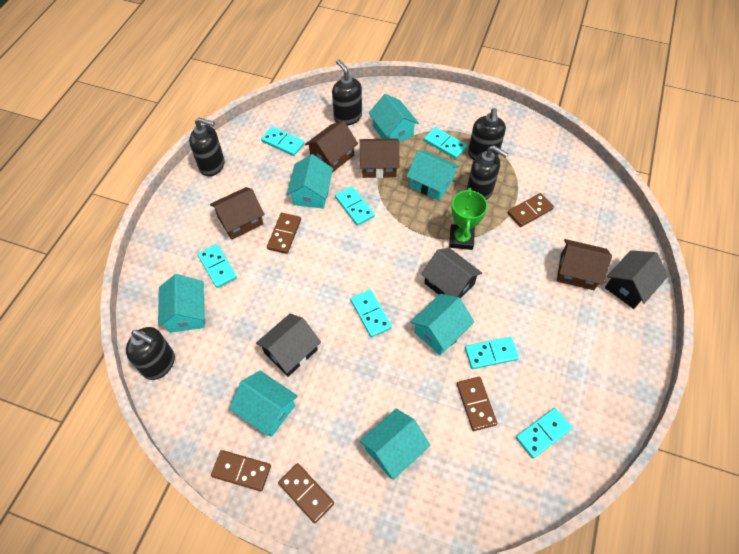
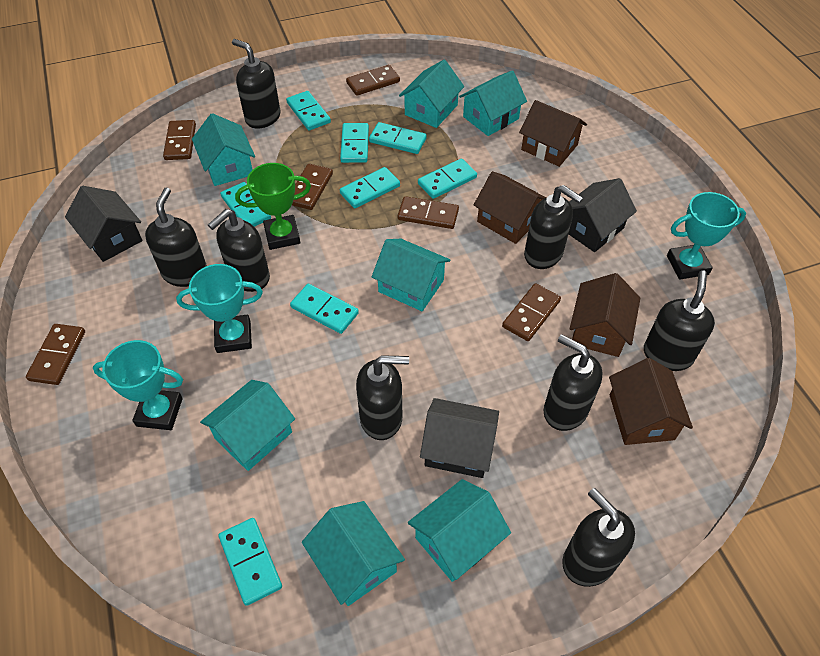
black soap dispenser: [126,327,175,380] [189,118,225,176] [332,59,362,126] [466,145,508,200] [468,108,506,160] = 5 -> [145,187,207,287] [208,209,270,292] [232,39,281,129] [356,355,409,440] [524,185,583,269] [543,334,603,431] [562,488,635,587] [644,271,715,371] = 8
brown domino: [211,450,271,491] [267,213,301,254] [278,463,334,523] [457,377,497,431] [507,193,554,227] = 5 -> [26,324,85,385] [163,120,196,160] [292,164,333,210] [346,65,400,96] [398,196,459,229] [502,283,561,341] = 6
turquoise domino: [198,244,237,288] [261,126,305,156] [335,186,375,226] [351,289,392,337] [424,127,467,159] [465,337,519,369] [516,408,572,458] = 7 -> [218,518,282,606] [220,182,271,227] [286,91,331,131] [290,284,359,334] [340,123,369,163] [340,167,400,208] [369,122,427,154] [418,158,477,199] = 8
turquoise trophy: none = 0 -> [93,340,183,430] [176,264,263,353] [667,192,746,280] = 3

